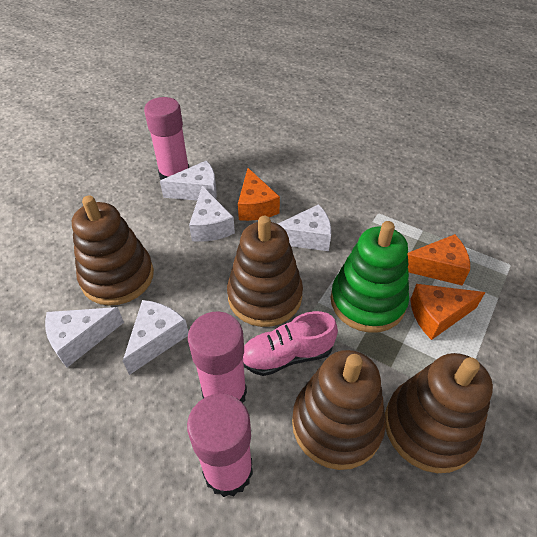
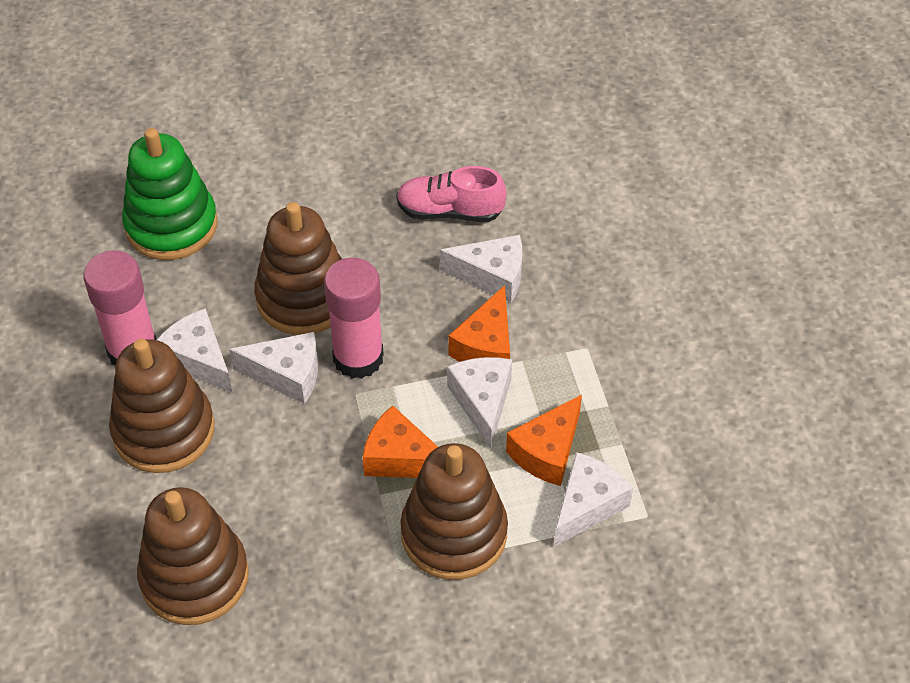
pink glue stick: [144,97,189,180] [187,393,253,497] [188,312,247,403] = 3 -> [83,250,157,365] [324,258,384,379] = 2

